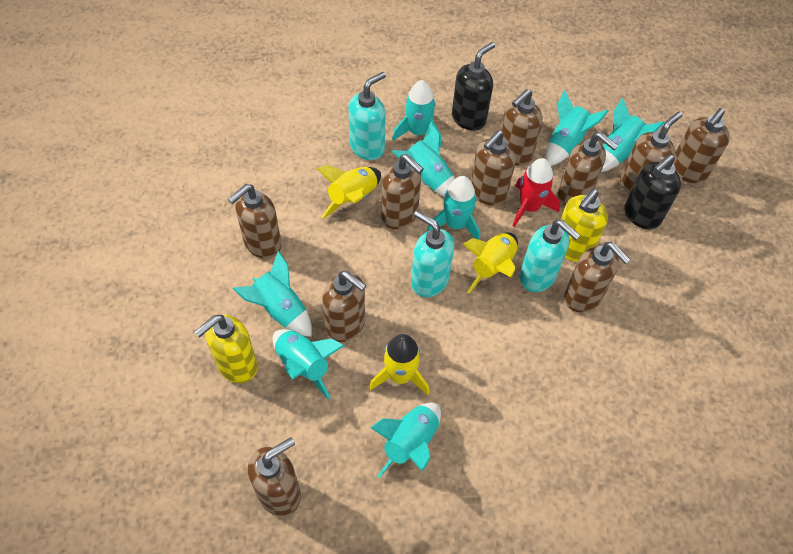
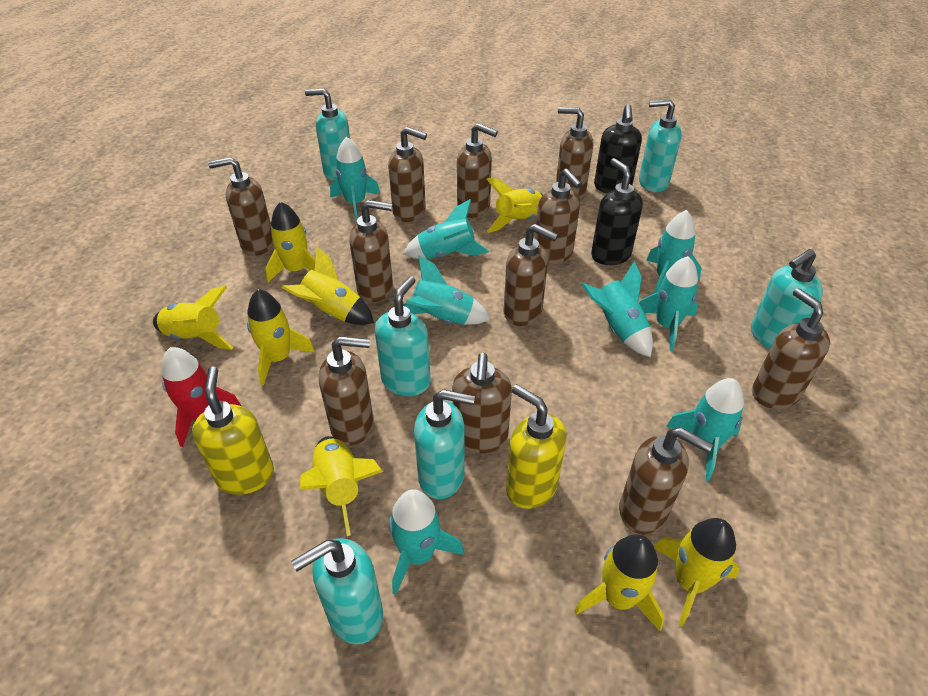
brown soap dispenser: [228,184,282,259] [248,437,301,516] [322,271,367,342] [381,154,424,229] [471,130,516,206] [500,89,543,166] [557,132,618,206] [564,242,631,313] [620,112,683,194] [673,108,730,183] = 10 -> [208,157,273,256] [319,336,374,446] [349,200,393,302] [388,127,427,222] [452,353,512,453] [457,123,498,218] [504,224,558,326] [535,169,582,265] [556,107,593,199] [619,427,713,534] [752,288,830,409] = 11
turquoise soap dispenser: [348,72,386,160] [411,211,454,297] [519,220,580,292] = 3 -> [291,538,383,645] [305,88,350,181] [375,276,431,396] [414,389,475,499] [639,99,682,192] [751,249,823,349] = 6
yellow rocket: [316,165,381,219] [369,334,429,395] [463,232,518,294] = 3 -> [153,286,233,350] [247,289,315,385] [265,202,315,283] [281,247,374,325] [300,436,383,536] [487,178,543,233] [574,534,664,631] [654,518,740,627] = 8

